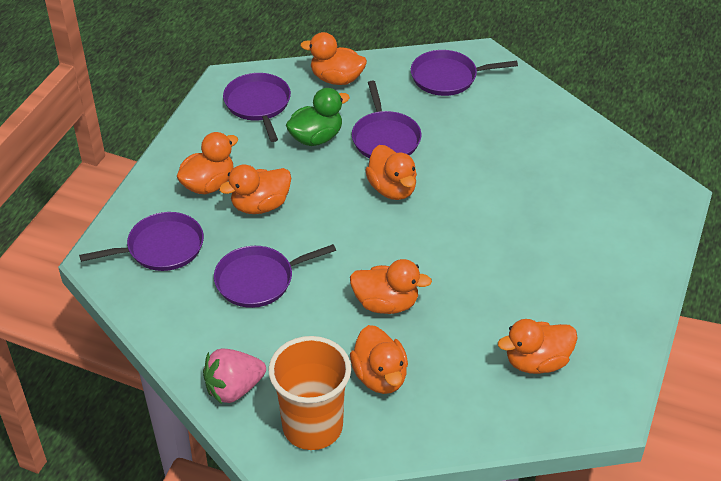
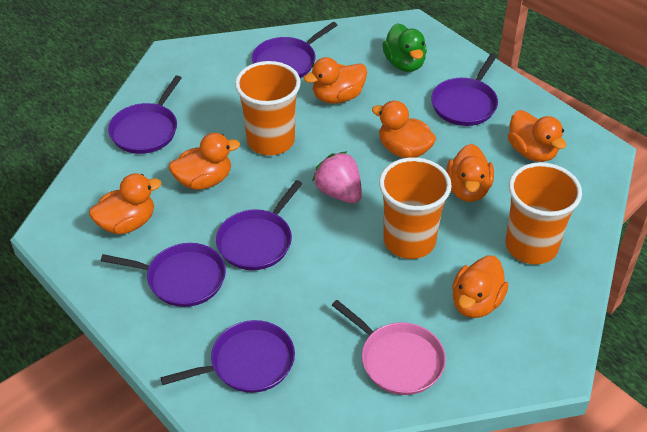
orange cup: [269,336,351,450] = 1 -> [235,61,301,155] [379,157,452,259] [506,162,582,264] = 3
pink pan: none = 0 -> [332,300,446,395] = 1
purple pan: [79,212,204,271] [214,244,336,308] [223,73,291,142] [352,80,422,159] [411,50,518,96] = 5 -> [101,243,226,307] [108,75,181,154] [160,320,295,393] [216,180,302,270] [252,22,337,78] [431,53,498,126] = 6

